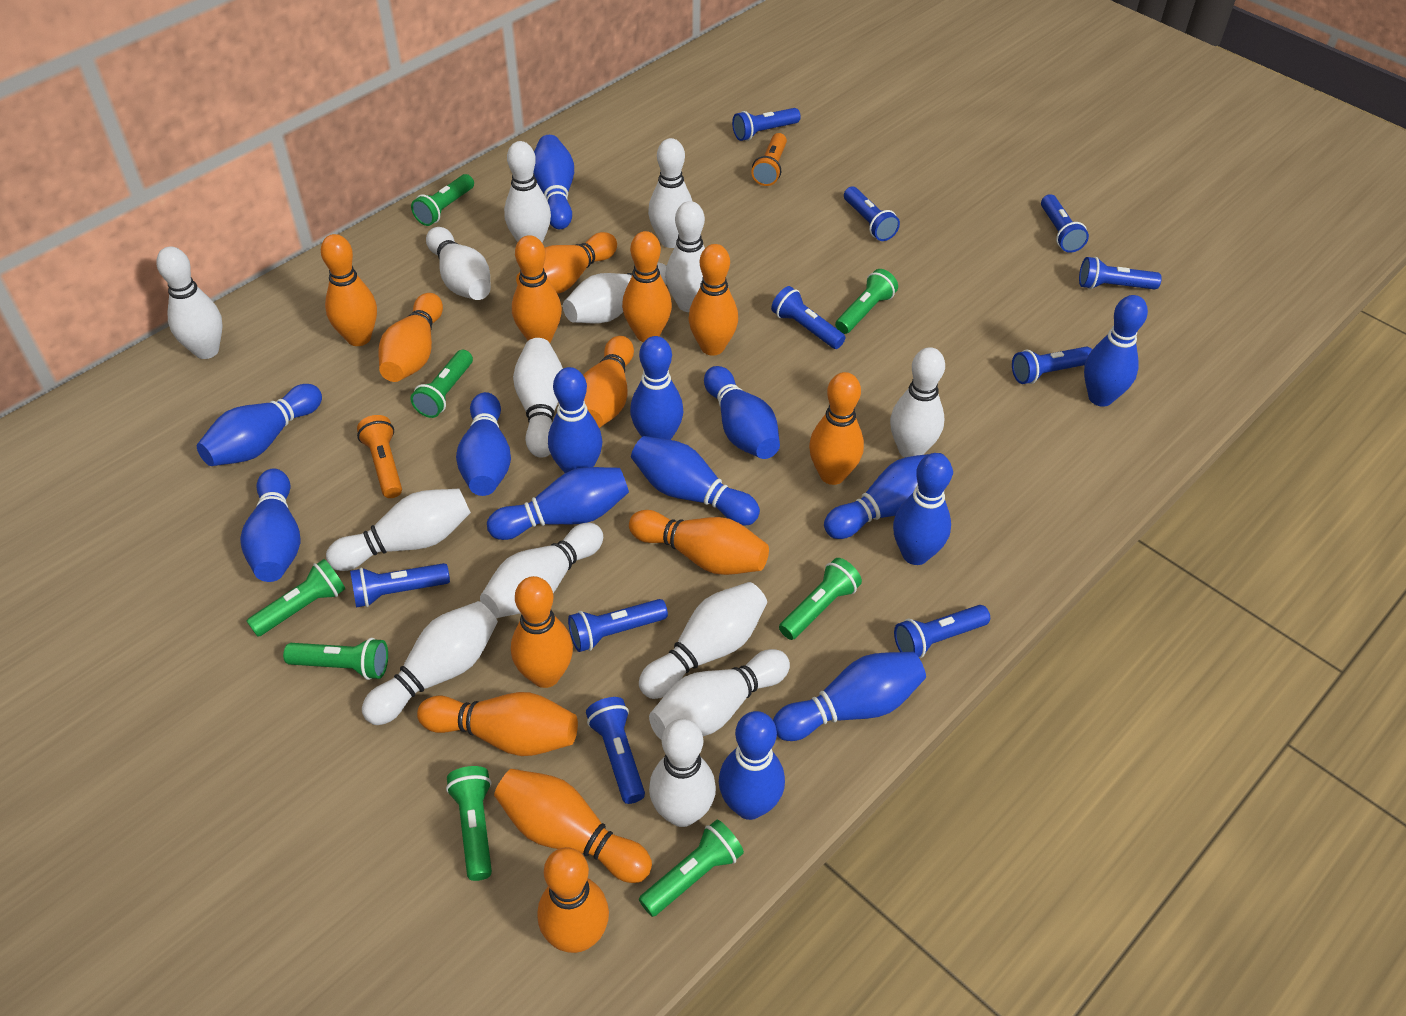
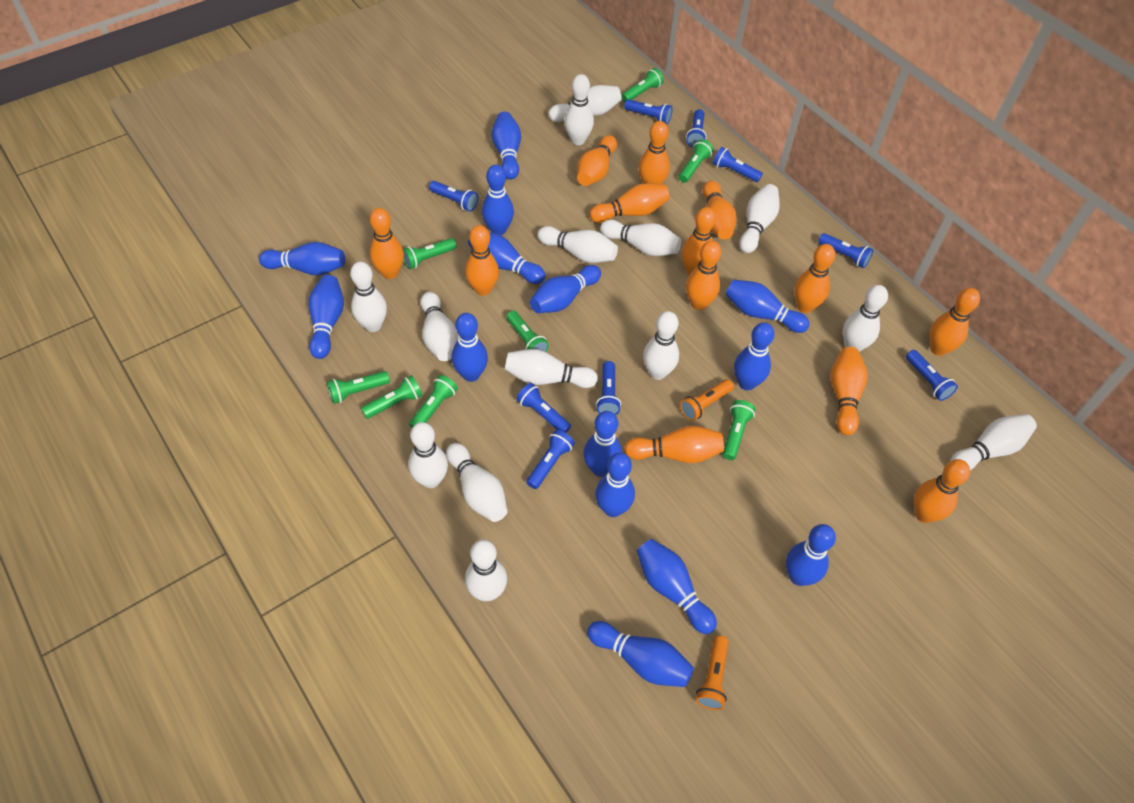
blue flashlight: [350,563,450,607] [568,599,668,652] [586,697,645,804] [732,108,801,141] [771,286,846,349] [844,187,900,241] [894,605,990,658] [1012,347,1092,384] [1041,194,1089,253] [1079,257,1162,289] = 10 -> [429,181,478,212] [516,383,571,433] [526,430,574,489] [596,361,621,415] [624,99,673,124] [686,109,707,148] [713,147,763,182] [818,233,873,268] [906,350,958,401] = 9

